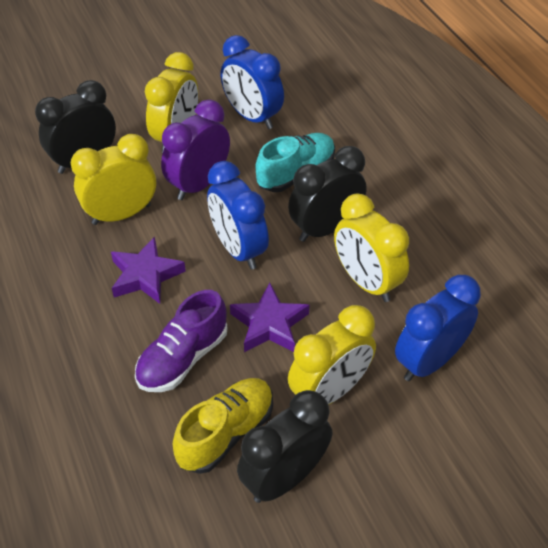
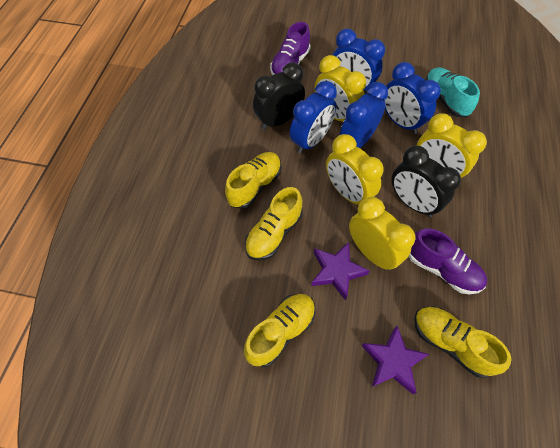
black clock: [35,80,116,174] [237,390,332,503] [288,146,367,242] = 3 -> [253,62,305,130] [392,146,461,217] = 2
blue clock: [207,161,269,269] [221,35,284,129] [395,275,481,381] = 3 -> [290,81,337,154] [333,29,385,93] [340,82,388,148] [383,62,441,134] = 4
purple clock: [161,100,230,200] = 1 -> none = 0
purple shoe: [135,290,228,392] = 1 -> [270,22,311,76] [409,228,487,294] = 2
yellow shoe: [173,378,273,474] = 1 -> [225,152,281,209] [244,294,316,367] [245,187,303,260] [414,307,512,378] = 4

